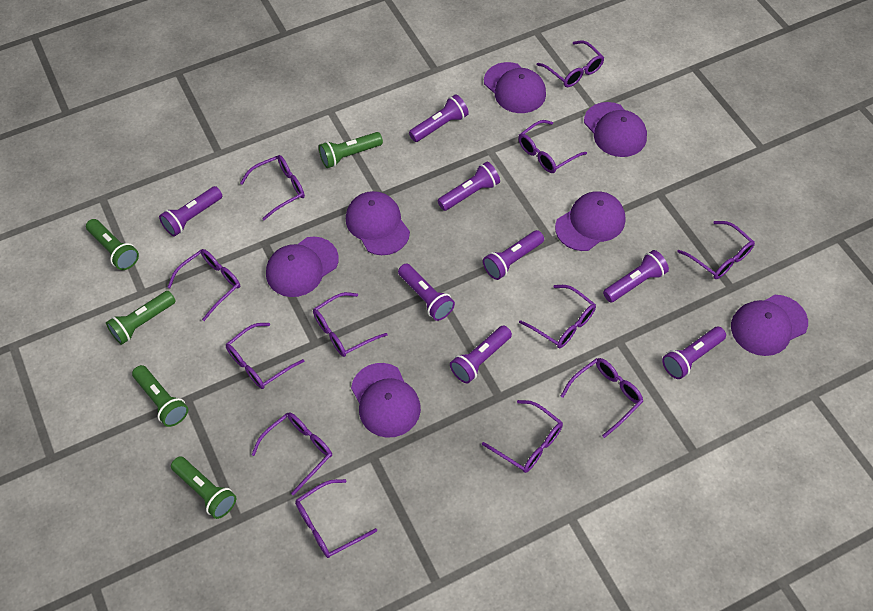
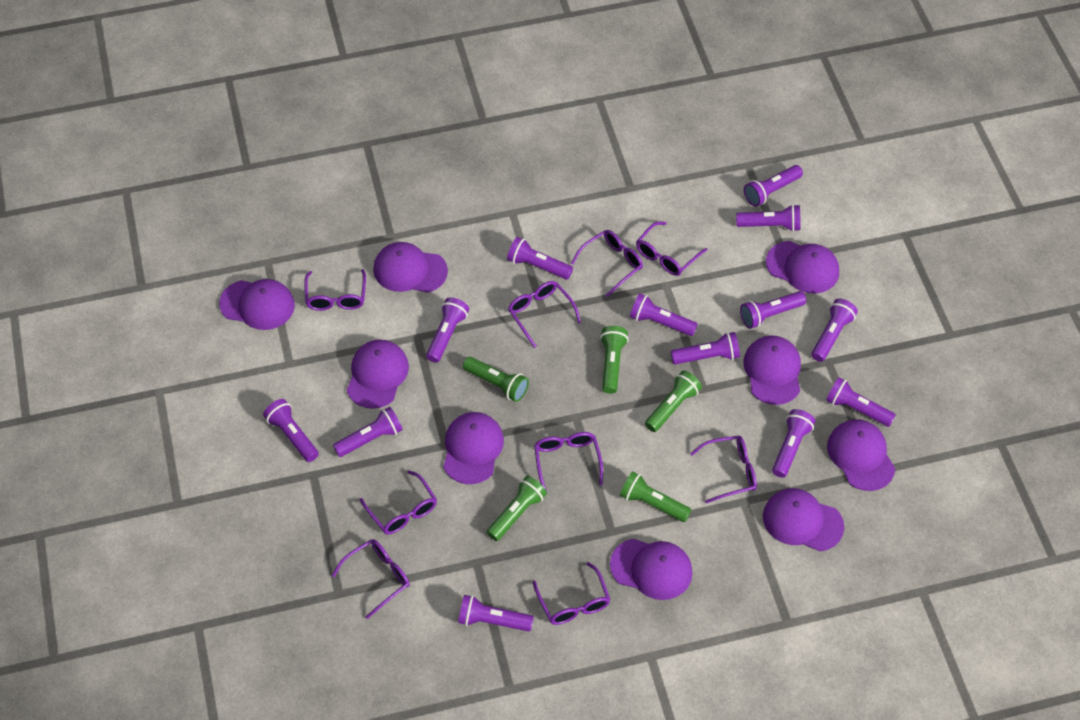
purple cap: [266,237,339,297] [346,191,410,255] [351,363,421,438] [484,62,546,113] [555,191,625,251] [584,102,647,157] [731,295,808,356] = 7 -> [219,279,295,330] [347,340,409,409] [373,242,448,293] [443,412,504,484] [610,539,693,600] [743,336,801,405] [763,488,844,551] [766,241,839,294] [827,419,895,491] = 9
purple flashlight: [159,186,222,236] [398,264,455,321] [409,94,469,142] [438,162,500,211] [450,325,512,384] [483,230,544,280] [603,250,669,303] [662,327,726,379] = 8 -> [263,399,319,462] [333,407,403,457] [426,297,469,363] [458,595,534,632] [507,237,573,279] [630,293,698,336] [671,332,740,364] [736,204,800,232] [740,291,806,329] [744,165,803,207] [772,409,815,478] [811,299,858,362] [826,377,896,427] = 13
purple glasses: [167,249,240,321] [226,323,304,389] [240,155,305,220] [251,413,332,496] [295,479,377,558] [313,292,387,357] [482,400,563,473] [518,120,587,173] [519,285,596,348] [537,40,604,87] [561,358,643,438] [678,221,755,279] = 12 -> [304,269,366,311] [332,539,410,619] [360,471,437,535] [508,281,581,348] [533,562,610,625] [534,432,603,491] [571,230,643,297] [636,222,707,276] [690,436,757,504] = 9

